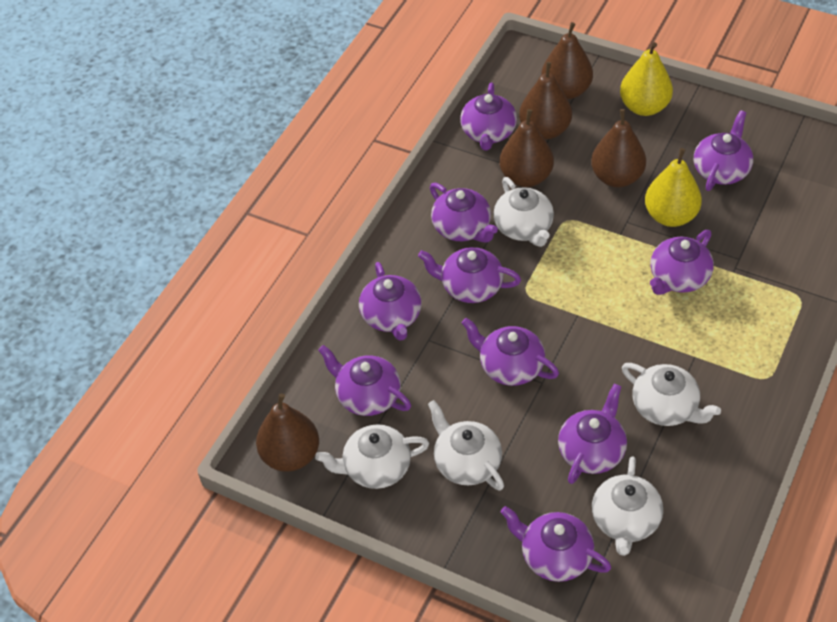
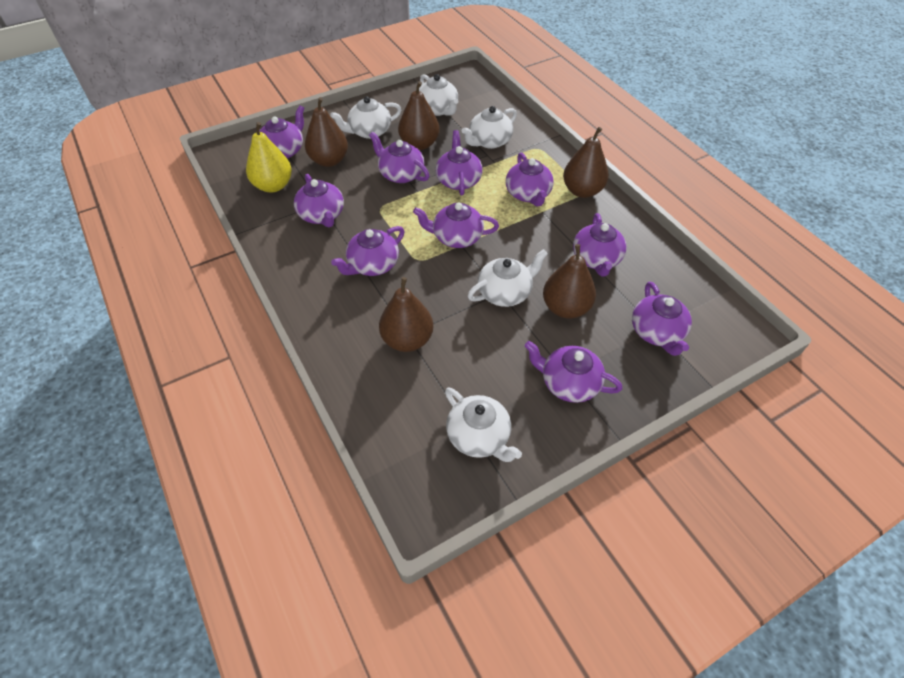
yellow pear: [620,42,673,116] [645,148,702,227] = 2 -> [246,122,292,193] = 1

